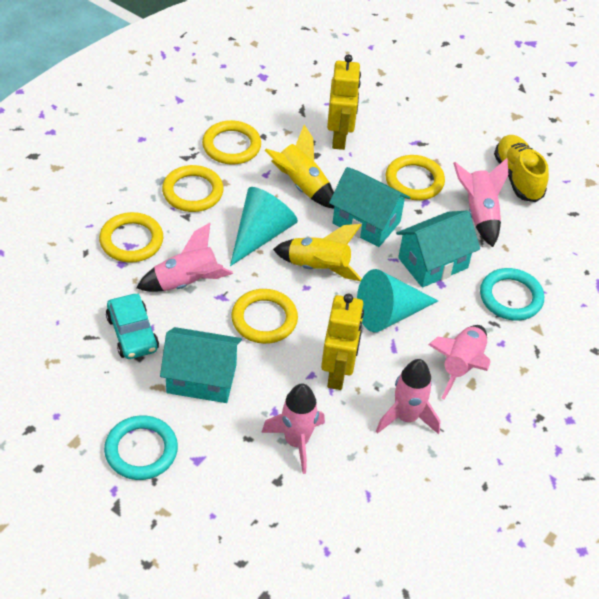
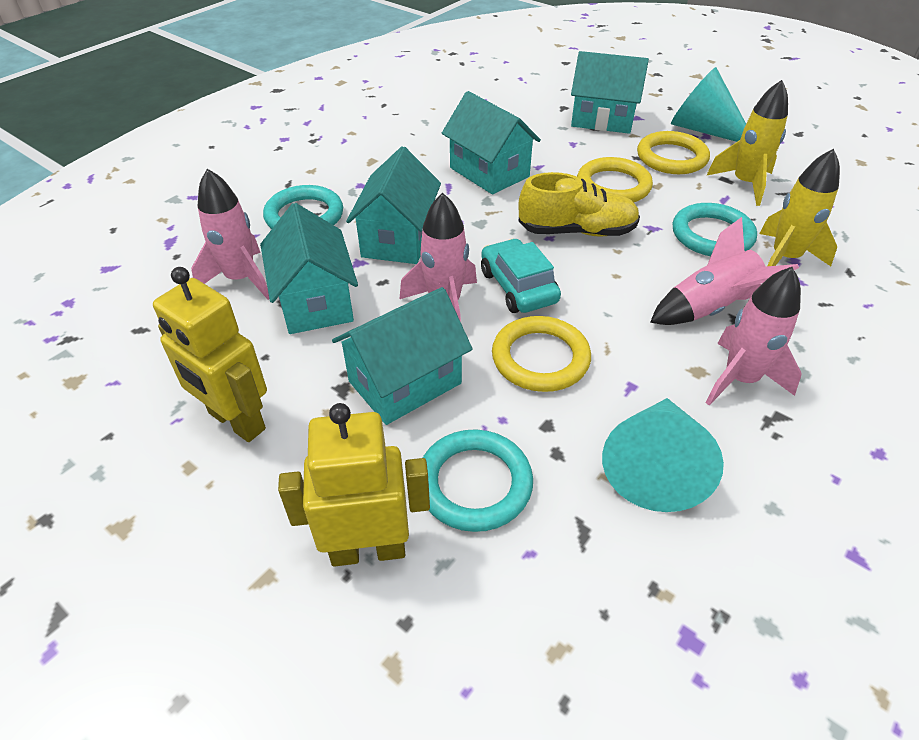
pink rocket: [137,223,233,292] [261,384,325,474] [376,359,441,434] [428,325,491,400] [453,158,509,247] = 5 -> [191,169,269,300] [400,193,477,322] [650,217,799,325] [706,267,801,405] = 4
turquoise house: [160,327,242,403] [329,167,410,247] [396,210,480,288] = 3 -> [260,203,358,334] [332,287,473,425] [346,146,441,264] [442,91,541,194] [571,51,649,134] = 5
turquoise ring: [104,415,178,480] [480,268,544,321] = 2 -> [263,185,343,229] [423,429,533,532] [673,203,757,256] = 3
yellow ring: [99,212,163,263] [162,165,223,212] [202,120,261,165] [231,289,298,344] [385,155,445,200] = 5 -> [492,316,591,392] [577,157,653,203] [637,131,710,174] = 3

